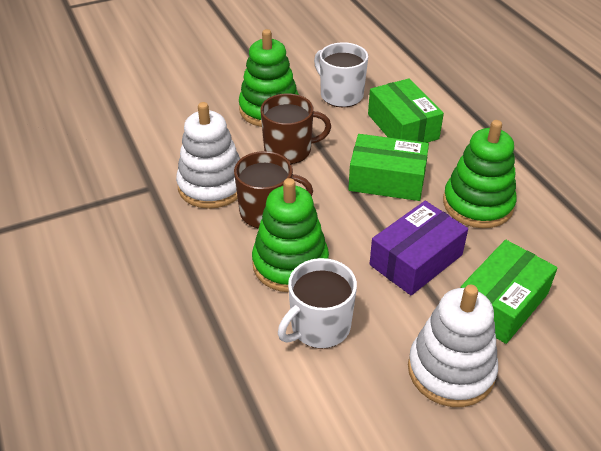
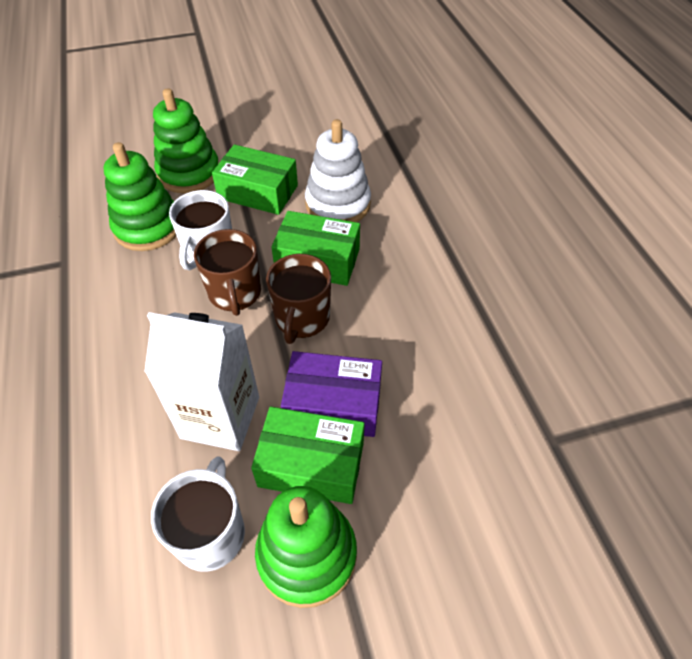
white carton: none = 0 -> [145,312,259,451] = 1
white stacking toy: [176,102,240,209] [408,285,498,407] = 2 -> [305,119,371,222] = 1

